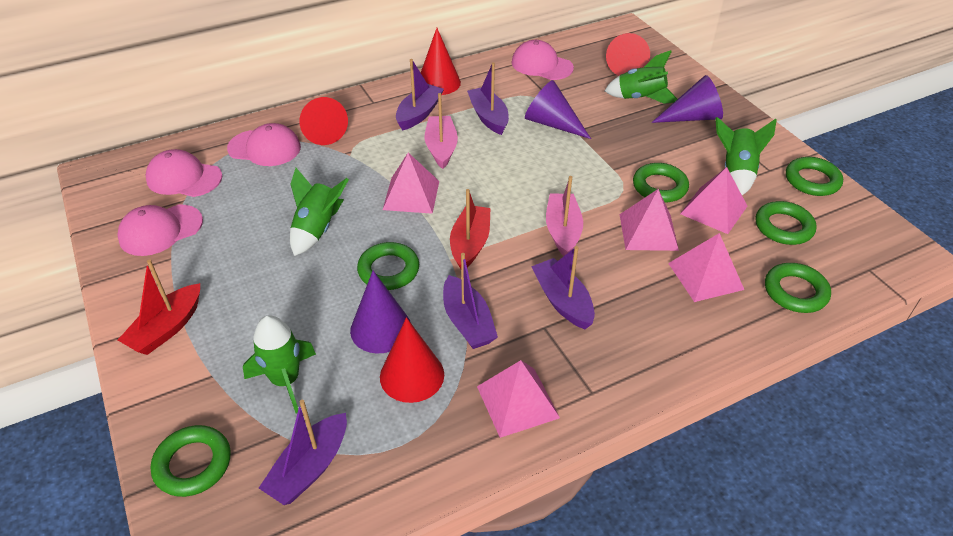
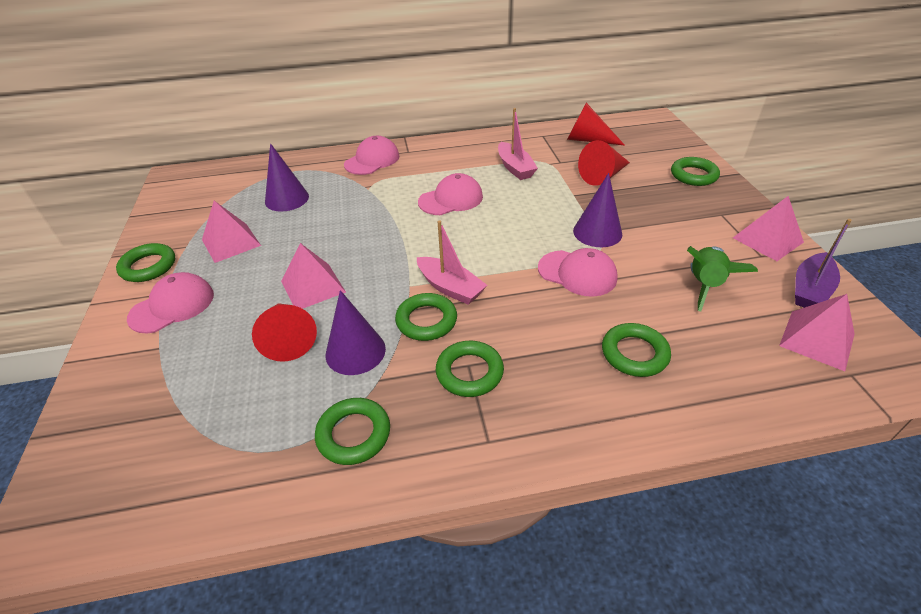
green rocket: [243,315,316,413] [290,168,349,256] [605,50,677,104] [715,117,777,195] = 4 -> [687,246,758,312] = 1
pink pyramid: [383,153,439,214] [477,360,560,438] [620,189,679,251] [668,233,744,302] [680,167,747,234] = 5 -> [202,201,261,263] [281,243,346,309] [733,196,804,261] [779,294,855,371] = 4
purple boat: [259,400,347,505] [396,59,444,131] [443,253,498,349] [467,62,509,135] [531,246,595,329] = 5 -> [795,219,852,308] = 1
red boat: [118,259,200,355] [450,189,490,269] = 2 -> none = 0
red cone: [300,97,348,145] [380,317,444,403] [421,28,461,95] [606,33,650,76] = 4 -> [252,303,317,362] [567,103,625,146] [578,140,630,186] = 3

